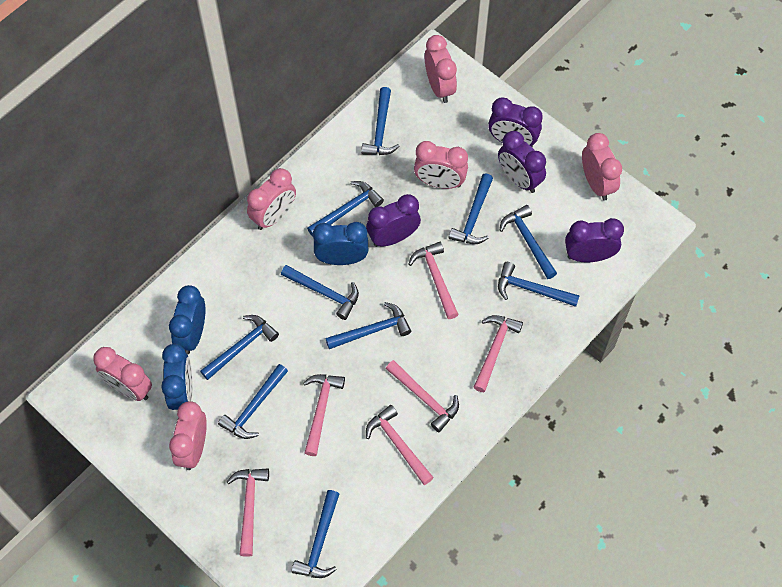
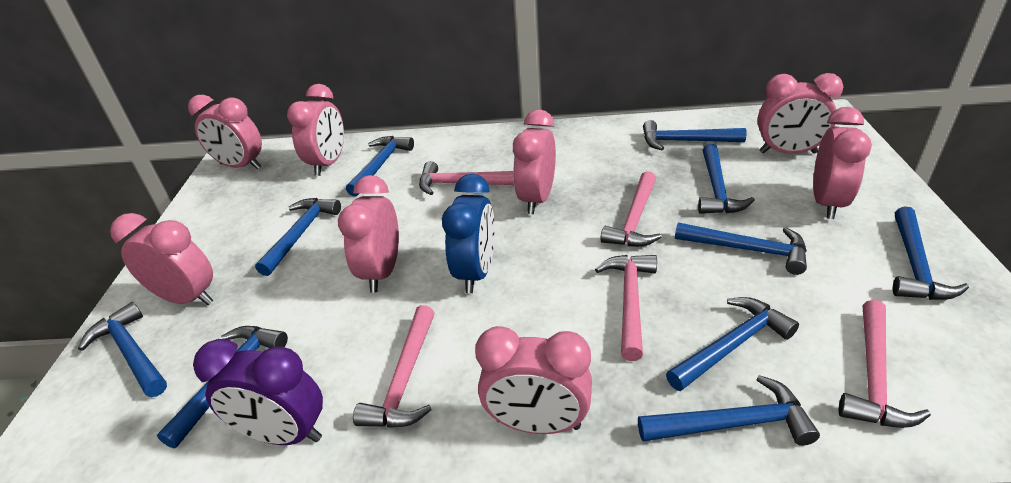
blue clock: [161,344,192,410] [169,285,205,354] [313,222,368,265] = 3 -> [442,174,495,293] = 1
pink clock: [93,347,152,401] [169,401,207,470] [247,168,296,230] [414,141,468,189] [425,35,457,103] [582,133,622,201] = 6 -> [110,213,213,305] [188,95,262,170] [287,84,344,176] [338,175,399,293] [475,326,592,434] [513,109,556,214] [758,73,843,154] [813,107,872,219] = 8
pink hammer: [227,468,269,557] [303,374,345,456] [366,405,434,485] [386,360,459,432] [408,242,459,319] [474,315,523,392] = 6 -> [353,305,435,428] [419,161,514,195] [595,255,657,361] [601,171,661,247] [838,300,931,428] = 5
purple clock: [366,194,421,247] [488,97,543,147] [498,131,546,193] [565,218,624,262] = 4 -> [193,339,323,445] = 1

